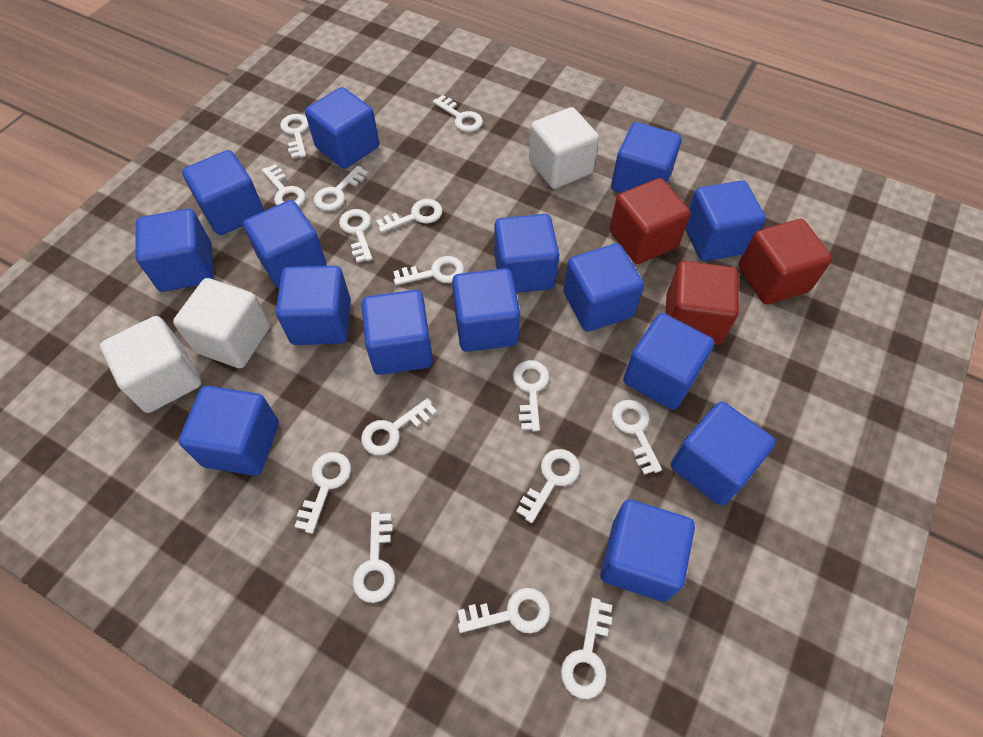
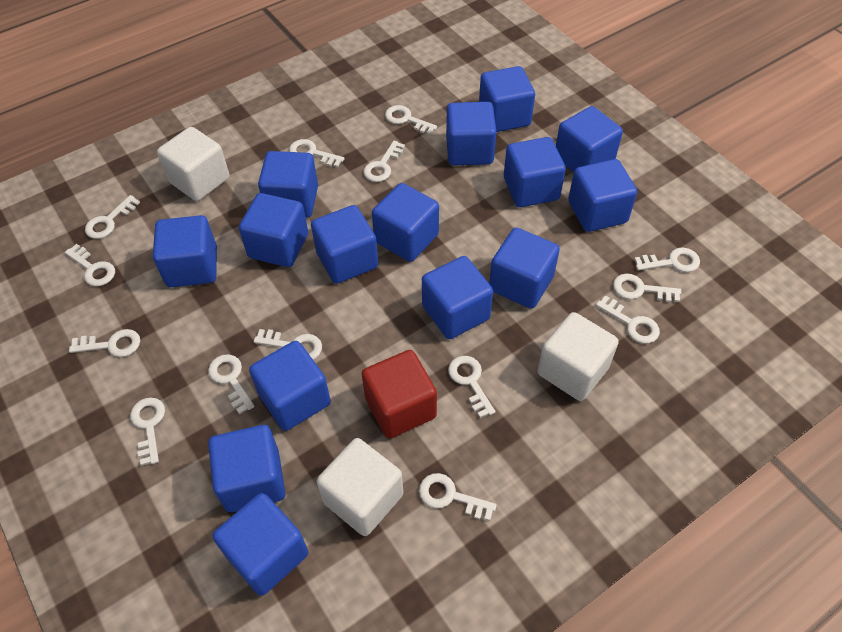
red cube: [610,178,691,264] [666,261,739,345] [739,219,832,305] = 3 -> [361,350,437,439] = 1
white key: [262,164,306,207] [280,114,309,159] [294,452,351,534] [314,166,368,211] [339,209,373,263] [352,512,395,603] [361,398,437,455] [376,199,442,233] [393,256,464,285] [433,95,483,132] [458,588,550,634] [513,360,549,432] [516,449,580,523] [561,598,612,699] [612,400,662,475] = 15 -> [65,244,115,286] [69,329,140,357] [85,195,140,239] [130,398,165,466] [208,354,255,414] [254,329,322,360] [289,139,345,167] [363,141,405,182] [385,105,437,135] [419,473,497,521] [448,356,496,418] [596,295,660,344] [613,274,681,302] [634,248,700,272] = 14

